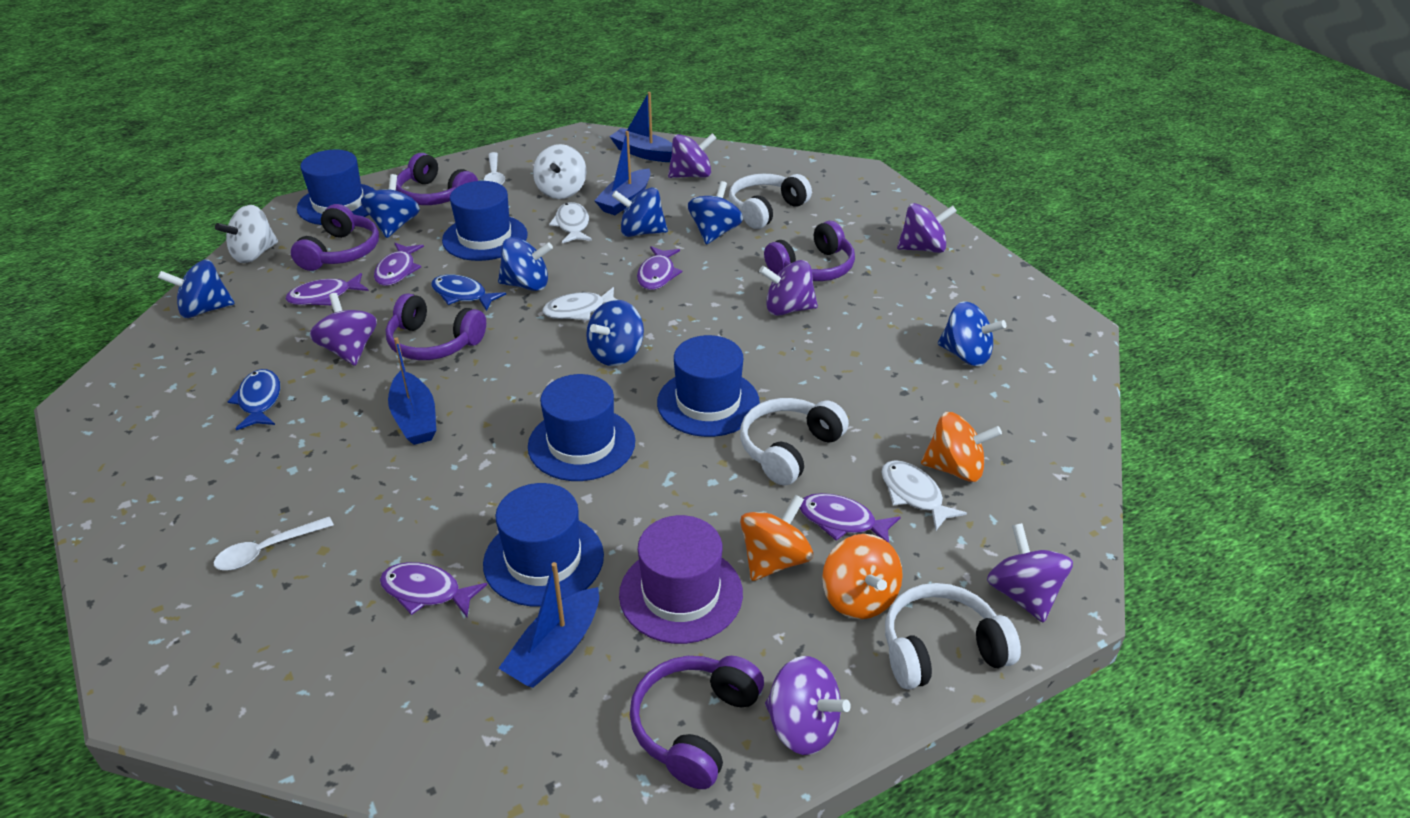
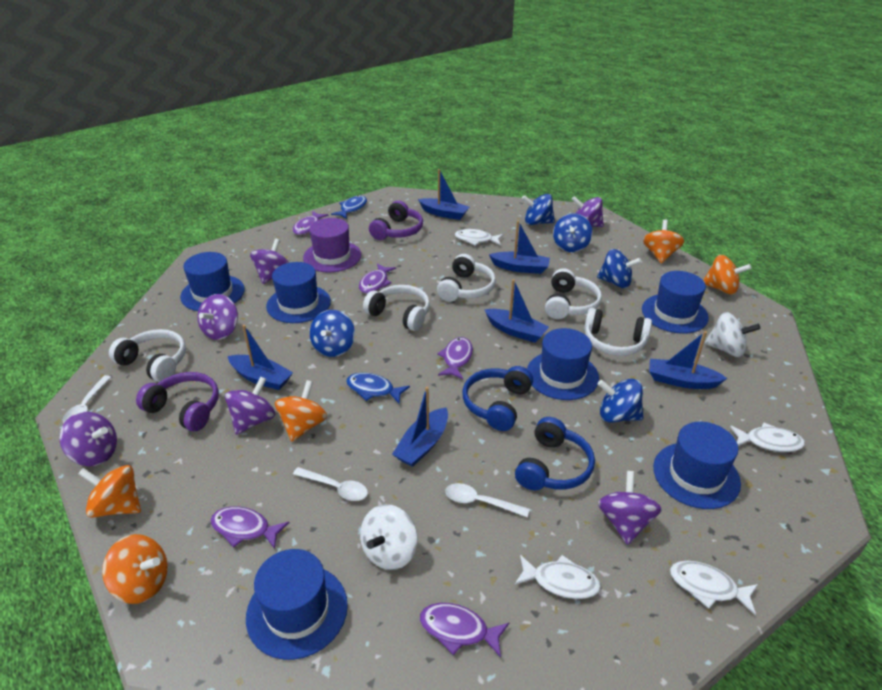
blue boat: [388,337,436,445] [499,562,599,688] [594,131,651,215] [609,92,672,162] = 4 -> [228,325,293,390] [392,387,448,467] [418,169,469,220] [484,279,549,343] [489,221,550,274] [649,331,728,389] = 6
blue hat: [297,150,376,225] [442,181,528,261] [483,483,604,606] [528,374,635,481] [657,335,760,437] = 5 -> [180,252,245,311] [246,549,348,660] [266,262,331,323] [527,328,599,400] [642,271,709,334] [653,422,741,509] = 6
blue headphones: none = 0 -> [462,366,533,431] [515,417,595,490] = 2
blue spinning top: [158,259,235,318] [361,174,420,238] [498,237,553,291] [586,300,644,366] [612,187,668,237] [688,181,743,244] [938,302,1006,366] = 7 -> [310,310,355,357] [522,194,555,225] [553,213,593,252] [597,249,642,288] [598,379,644,423] = 5
orange spinning top: [740,495,813,581] [822,534,903,619] [921,412,1002,482] = 3 -> [78,465,141,518] [102,534,168,604] [275,380,327,442] [643,220,684,263] [703,255,751,295] = 5
purple headphones: [291,204,379,271] [386,293,486,360] [396,153,478,205] [630,656,764,789] [764,221,855,281] = 5 -> [136,372,219,432] [369,200,423,240] = 2
white fish: [543,287,617,320] [549,202,592,243] [881,460,967,530] = 3 -> [455,229,503,246] [514,555,601,599] [670,561,758,615] [730,422,805,452] = 4
white headphones: [729,173,812,229] [740,398,849,485] [885,583,1021,690] = 3 -> [109,329,186,382] [363,285,430,331] [437,254,496,302] [545,268,602,319] [584,308,652,356] = 5
white spoon: [214,517,334,570] [484,152,505,185] = 2 -> [63,375,111,423] [293,467,368,501] [445,483,530,517] = 3

